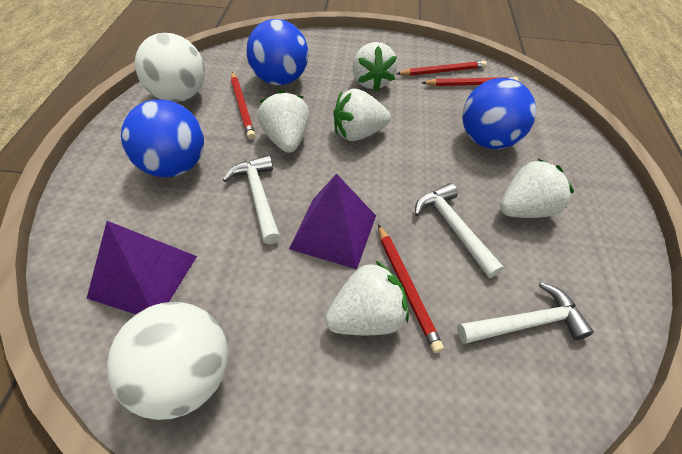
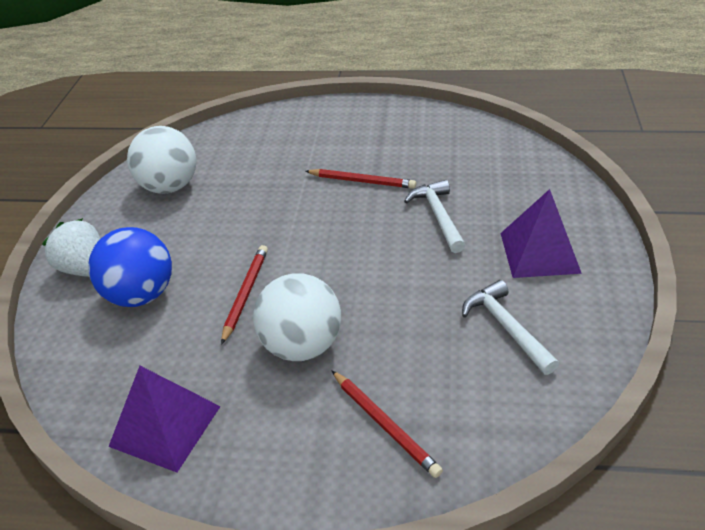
blue ball: [121,100,204,177] [246,19,308,85] [462,78,536,149] = 3 -> [88,227,172,307] = 1
red pencil: [231,72,255,139] [378,224,444,353] [396,61,487,76] [422,77,519,86] = 4 -> [221,245,268,345] [305,169,416,189] [332,371,443,478] = 3
white hammer: [223,155,281,244] [415,183,504,278] [457,282,594,344] = 3 -> [404,180,466,253] [462,280,559,375] = 2
white strawberry: [258,90,309,153] [325,260,409,335] [333,89,391,141] [353,42,397,91] [500,159,574,218] = 5 -> [42,218,100,277] = 1

